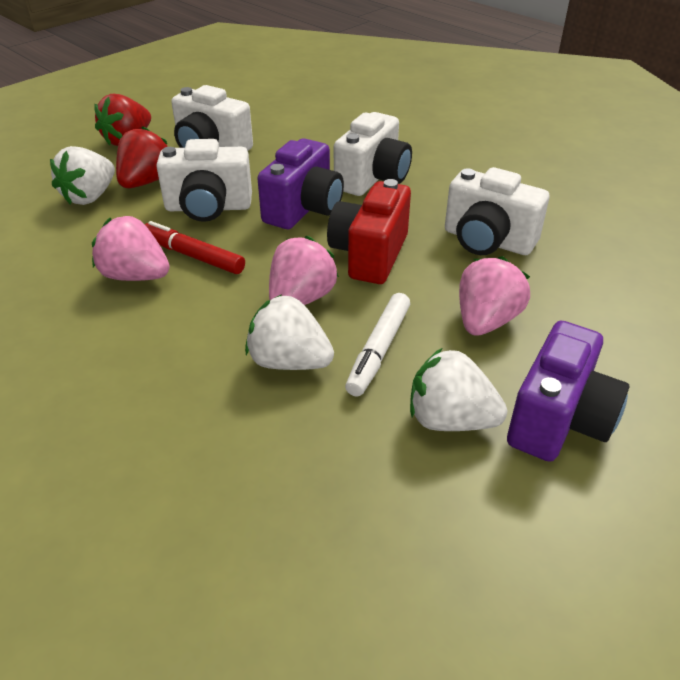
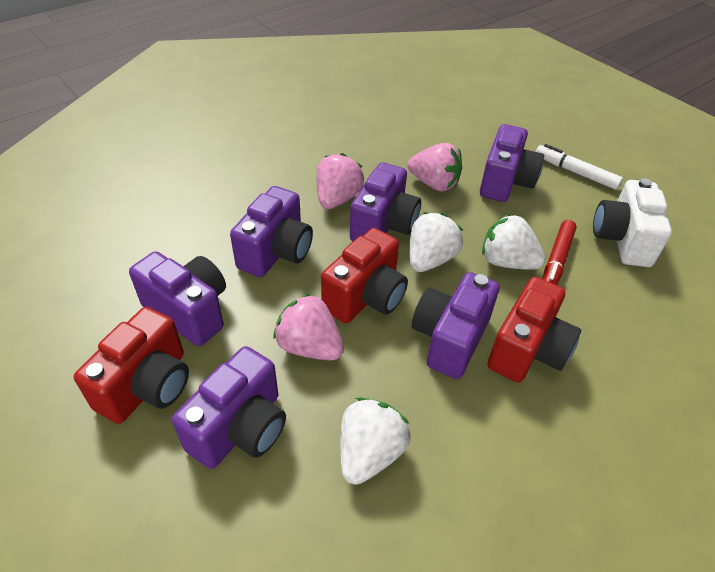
purple camera: [257,138,344,229] [507,321,629,462] = 2 -> [129,251,226,346] [172,346,286,469] [230,186,313,277] [350,162,421,241] [412,272,499,379] [480,124,544,202] = 6
red camera: [327,179,411,284] = 1 -> [74,307,189,424] [321,228,408,323] [488,277,581,383] = 3
red strawberry: [94,94,151,146] [116,126,168,188] = 2 -> none = 0
white camera: [156,139,252,222] [171,85,253,151] [334,112,412,196] [445,167,549,255] = 4 -> [593,178,672,267] = 1

